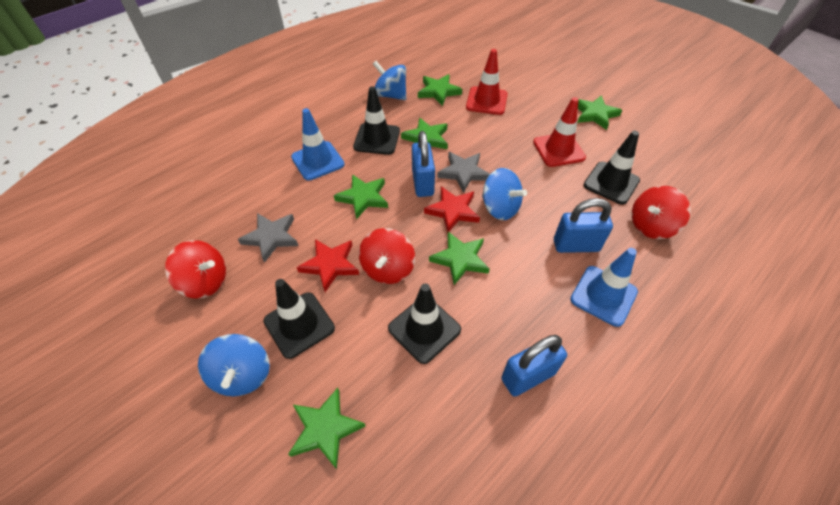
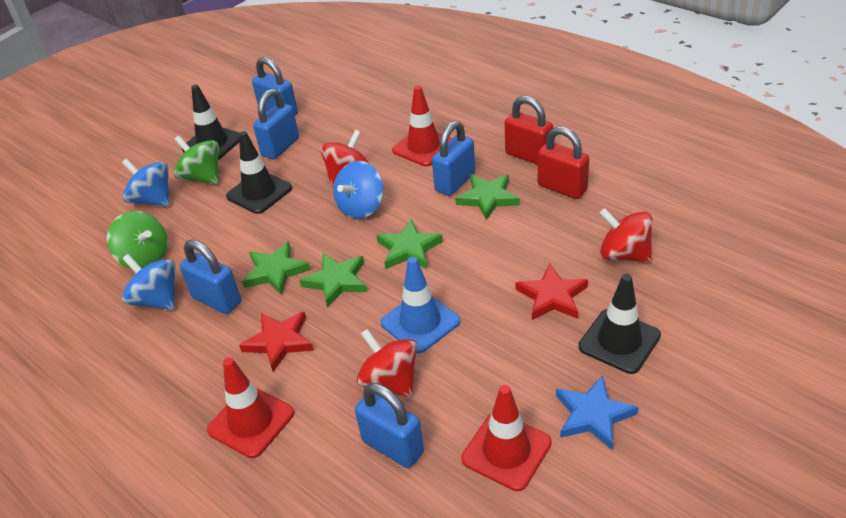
black traffic cone: [263,279,335,359] [353,86,400,155] [388,284,461,364] [584,131,640,205] = 4 -> [182,85,240,160] [226,131,292,214] [578,274,661,374] = 3
blue padlock: [412,131,435,197] [501,335,567,397] [554,198,613,253] = 3 -> [180,240,241,314] [252,57,298,116] [253,89,299,159] [355,383,424,468] [432,121,475,196] = 5
blue star: none = 0 -> [556,375,639,450] = 1
blue traffic cone: [291,108,345,181] [570,248,638,327] = 2 -> [381,257,460,353] = 1
green spinning top: none = 0 -> [107,211,168,269] [174,136,219,184] = 2
green star: [288,388,366,470] [334,174,388,219] [401,118,448,149] [418,74,462,106] [429,232,490,285] [577,95,622,130] = 6 -> [242,241,310,295] [299,253,367,308] [376,219,443,269] [455,175,520,220] = 4
grey star: [238,213,298,263] [437,152,490,193] = 2 -> none = 0
red padlock: none = 0 -> [505,96,553,165] [538,126,590,199] = 2
red traffic cone: [466,49,508,115] [533,97,586,167] = 2 -> [207,357,294,458] [392,86,453,166] [461,385,552,491] = 3

